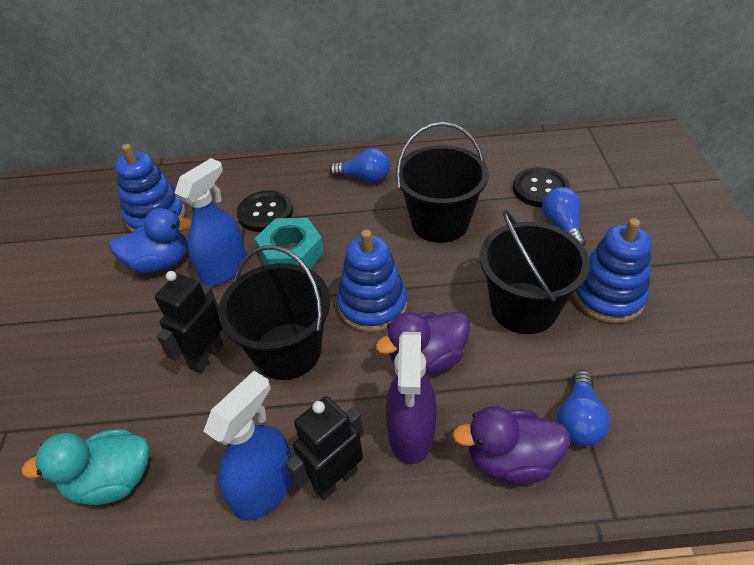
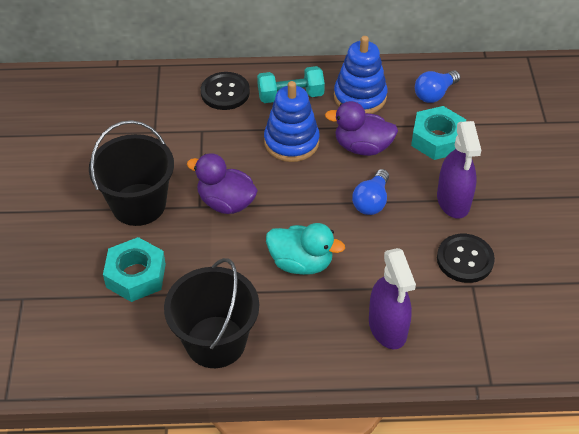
black bucket: [218,245,330,380] [396,122,489,243] [480,210,590,334] = 3 -> [89,120,174,226] [164,258,259,368] = 2
black robot: [155,271,224,373] [285,396,363,501] = 2 -> none = 0
blue duck: [109,208,192,273] = 1 -> none = 0
blue light bulb: [329,148,390,183] [542,187,586,247] [557,370,610,446] = 3 -> [352,169,389,215] [415,70,460,103] = 2
blue spray bottle: [175,158,246,286] [203,371,292,521] = 2 -> none = 0
blue stacking toy: [115,144,186,233] [337,230,407,333] [573,218,651,324] = 3 -> [264,81,320,162] [334,36,388,114] = 2
purple spray bottle: [386,332,437,464] = 1 -> [369,248,416,349] [437,121,481,219] = 2
turquoise dumbbell: none = 0 -> [257,66,325,103] = 1
turquoise nut: [255,218,324,269] = 1 -> [103,237,166,302] [411,106,466,160] = 2

